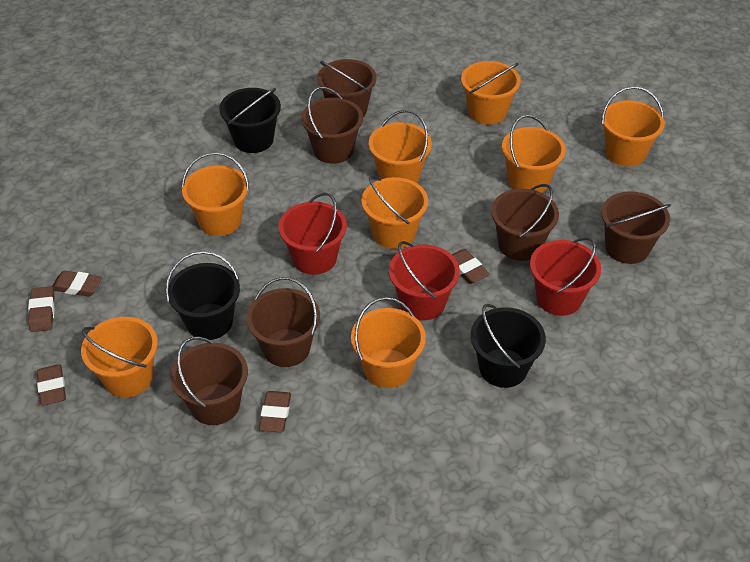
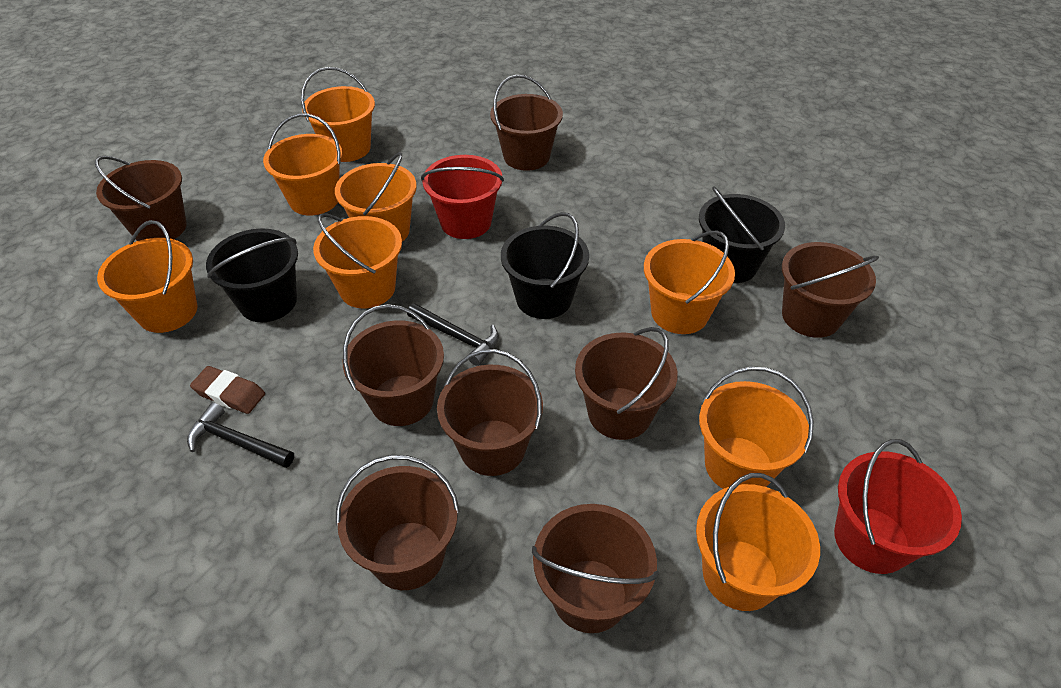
black hammer: none = 0 -> [187,402,294,468] [407,303,499,366] = 2
brown bucket: [170,336,248,425] [246,277,320,367] [301,87,363,164] [317,59,377,117] [491,184,559,261] [601,191,671,264] = 6 -> [95,156,187,241] [336,455,460,590] [343,304,444,426] [437,349,543,476] [490,75,563,171] [532,504,659,633] [575,327,678,440] [782,242,879,338] = 8
brown eraser: [28,286,55,332] [37,364,66,406] [52,270,102,297] [259,391,291,432] [452,249,490,284] = 5 -> [190,366,265,414] = 1
red bucket: [279,192,347,275] [389,241,460,320] [530,237,601,316] = 3 -> [421,155,504,239] [834,439,962,574] = 2

